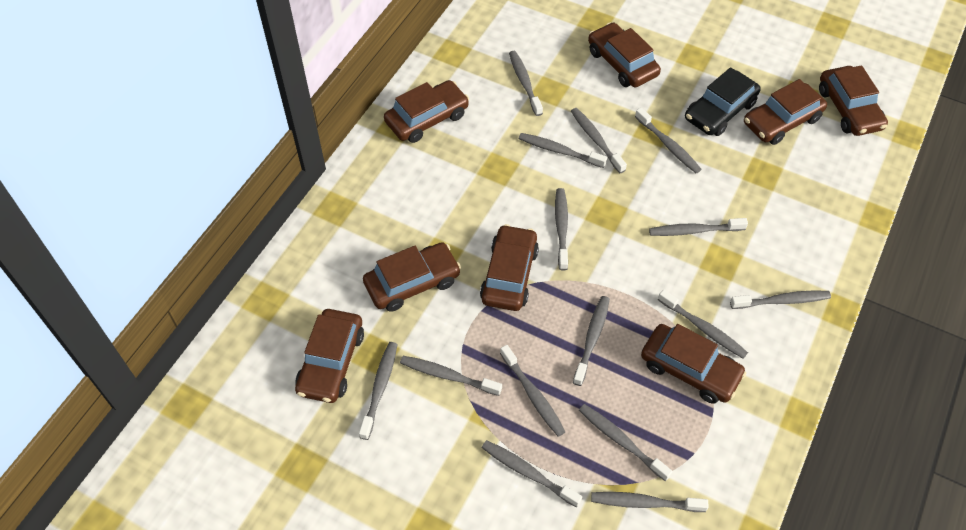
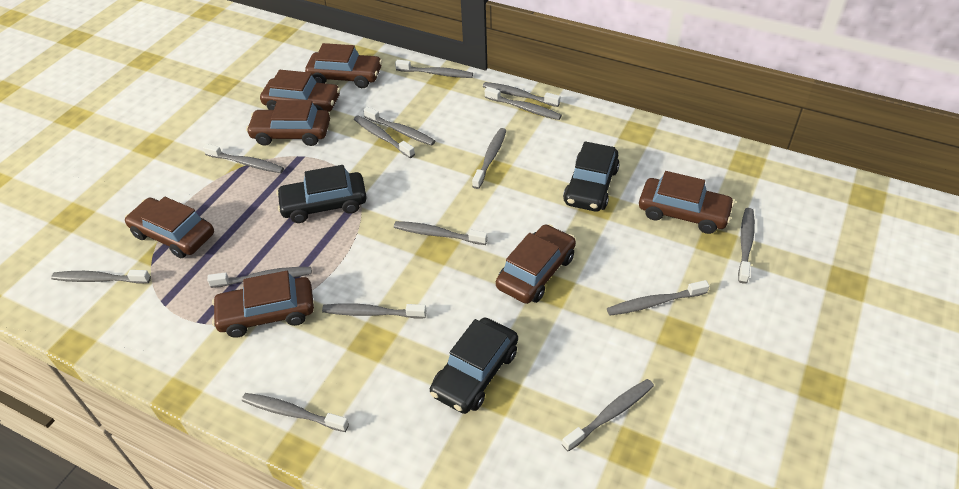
black car: [685,67,761,136] = 1 -> [276,165,367,223] [430,318,518,414] [563,141,620,212] = 3
brown car: [295,309,364,403] [363,243,461,312] [384,80,469,143] [480,224,539,311] [588,22,661,87] [641,324,746,404] [744,79,827,145] [819,65,888,136] = 8 -> [125,197,214,258] [212,271,314,338] [246,100,330,146] [260,70,340,112] [305,43,382,88] [496,224,576,304] [639,171,735,234] = 7

